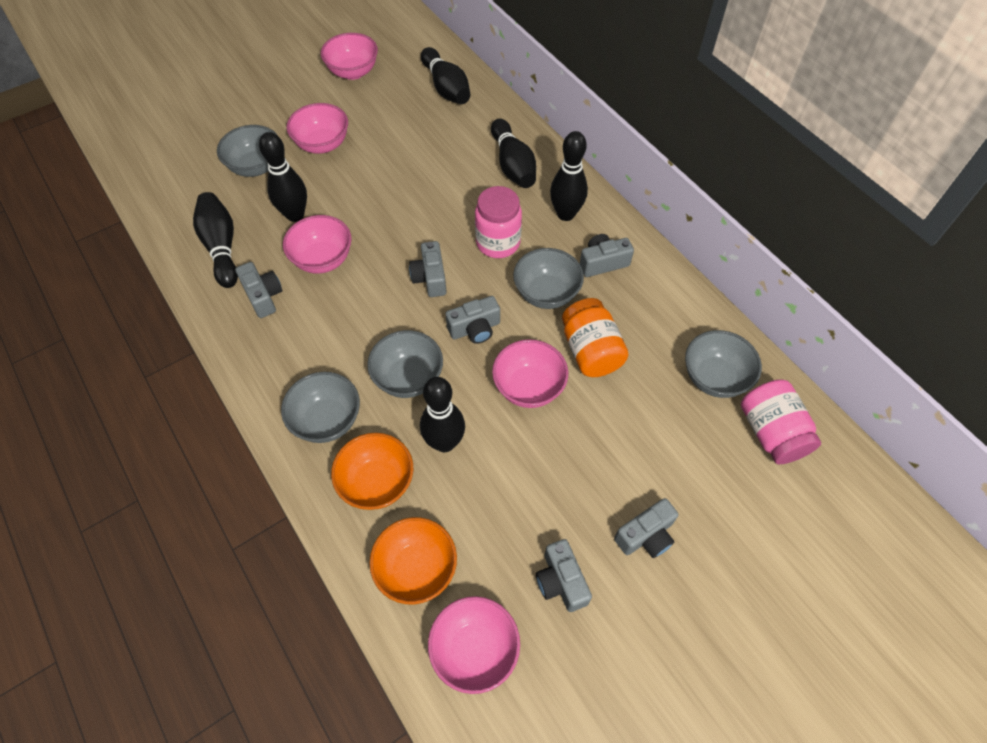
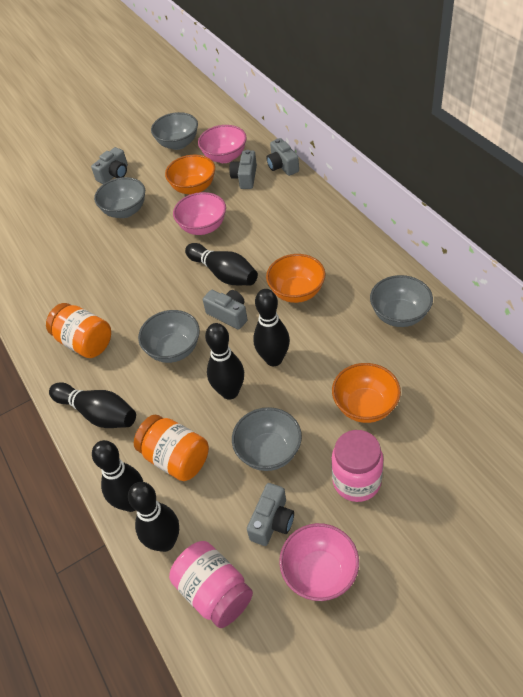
grey camera: [235,262,283,318] [409,241,447,297] [445,296,500,344] [536,539,592,612] [580,234,634,277] [614,498,679,558] = 6 -> [91,147,128,184] [203,290,248,330] [229,150,257,189] [247,483,294,546] [266,138,299,176] = 5
orange bowl: [331,433,413,510] [369,517,457,604] = 2 -> [165,155,215,195] [266,254,325,303] [332,363,401,423] = 3
orange jar: [562,298,628,377] = 1 -> [46,303,111,358] [134,415,209,481] = 2
pink bowl: [283,215,352,274] [287,103,348,154] [321,33,378,80] [428,596,520,694] [492,339,568,408] = 5 -> [173,192,226,235] [198,125,247,163] [279,523,359,601] = 3

